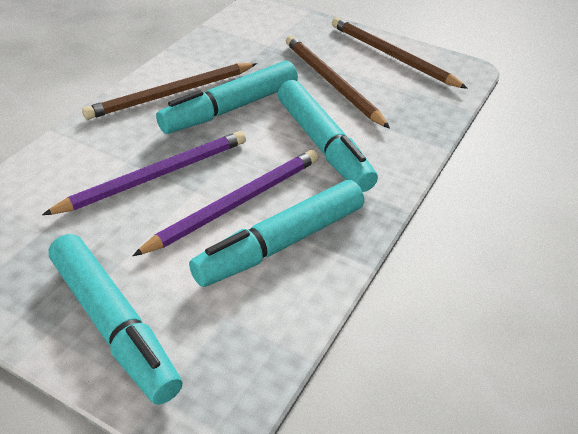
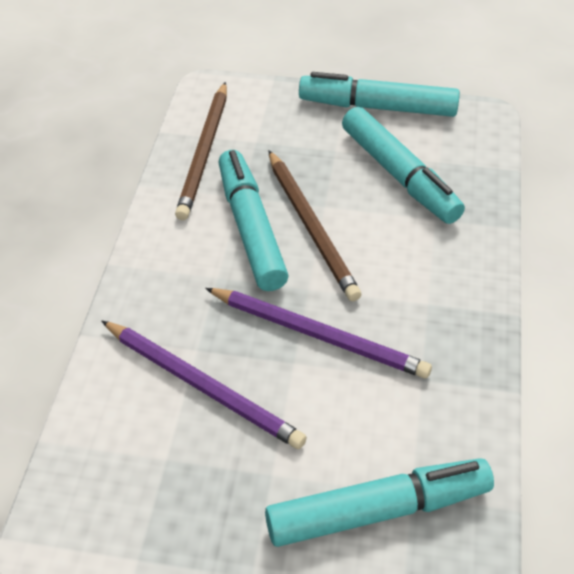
brown pencil: [82,63,257,120] [286,36,390,128] [332,17,468,89] = 3 -> [175,82,227,220] [269,151,361,301] = 2

